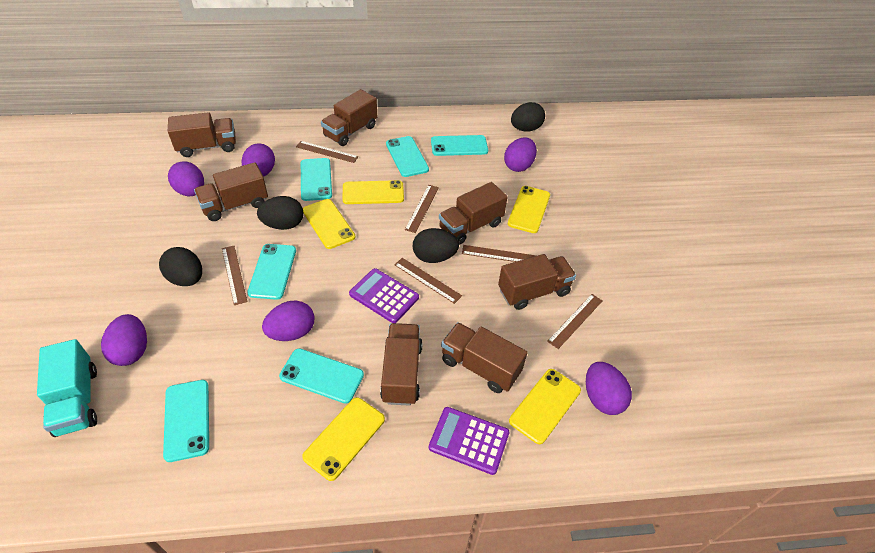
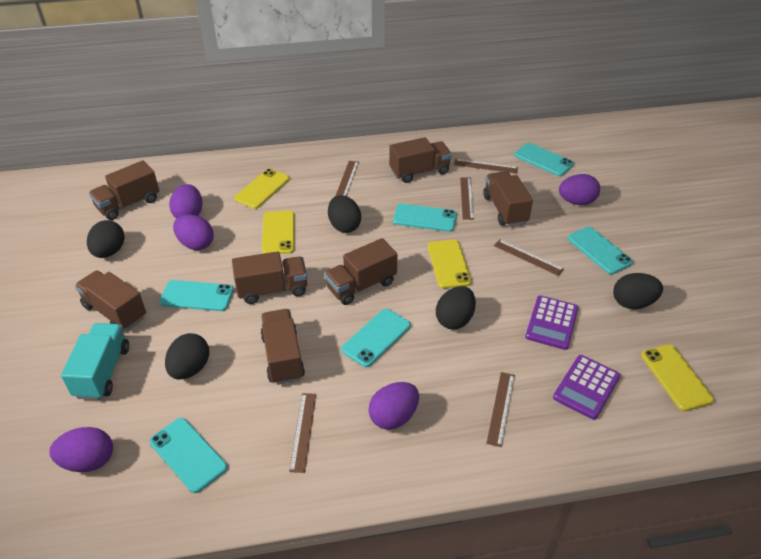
black egg: [159,247,202,286] [257,196,304,230] [413,228,459,263] [511,102,545,132] = 4 -> [87,220,125,258] [165,333,209,379] [328,195,361,233] [436,286,476,329] [613,273,663,309] = 5
purple egg: [101,314,147,366] [168,161,204,196] [242,143,275,177] [262,300,315,341] [504,137,537,172] [586,362,632,415] = 6 -> [49,427,113,472] [169,184,203,219] [173,214,214,250] [369,382,419,430] [559,174,600,205] = 5
yellow phone: [302,397,385,481] [303,199,355,249] [342,180,404,204] [508,186,550,233] [509,369,581,444] = 5 -> [234,169,290,209] [262,211,294,254] [428,240,471,289] [641,344,714,411] = 4

